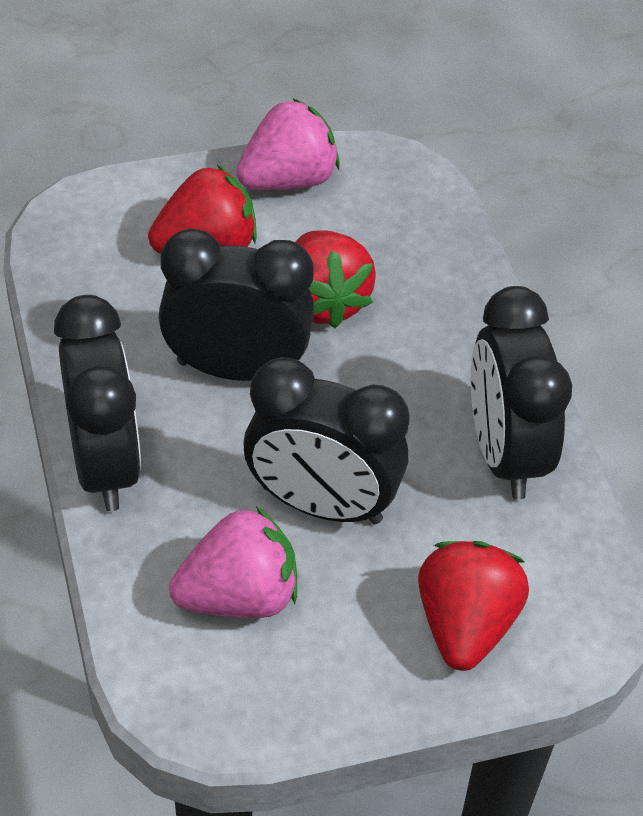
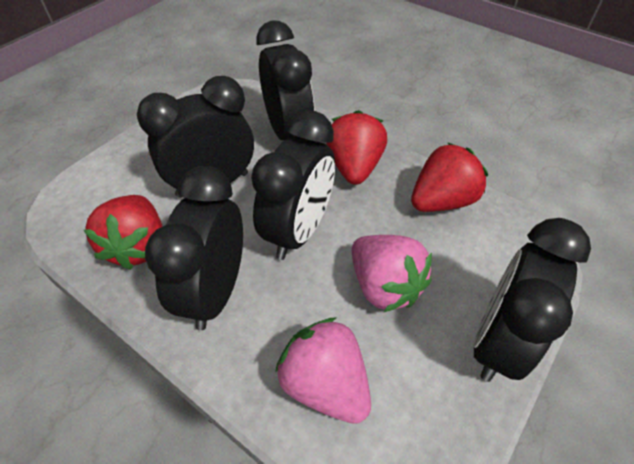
black clock: [54,295,141,511] [159,229,314,381] [243,357,410,524] [471,286,572,499] = 4 -> [137,76,254,197] [145,166,243,330] [251,110,335,260] [256,21,315,141] [474,218,591,382] = 5

